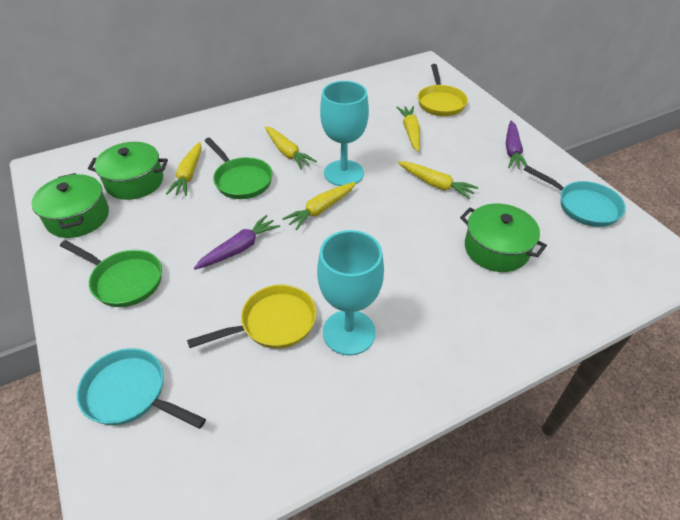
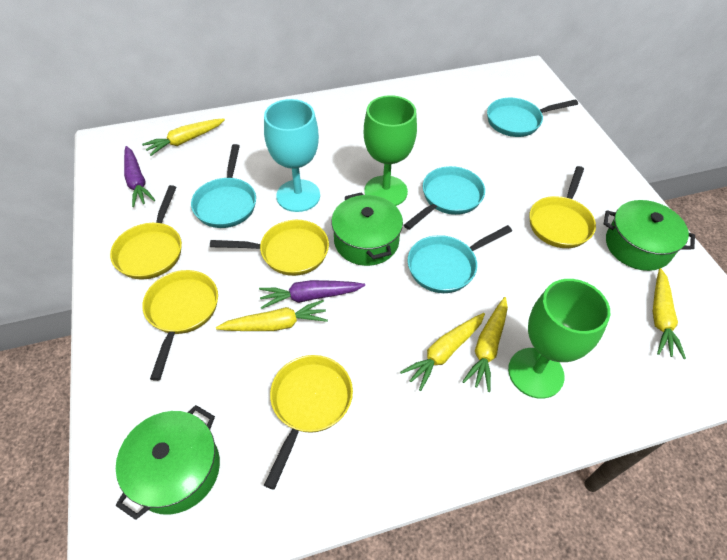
green goblet: none = 0 -> [364,95,417,206] [508,279,610,399] = 2
green pan: [60,240,162,307] [204,138,273,199] = 2 -> none = 0
turquoise goblet: [317,230,384,356] [320,81,369,186] = 2 -> [264,99,320,212] = 1
turquoise pan: [77,348,206,429] [524,166,626,227] = 2 -> [191,144,256,228] [404,166,485,230] [408,225,512,293] [487,98,578,137] = 4
yellow pan: [187,285,316,349] [418,64,468,116] = 2 -> [110,185,182,280] [142,270,218,381] [210,220,329,276] [264,355,353,490] [529,166,596,248] = 5

